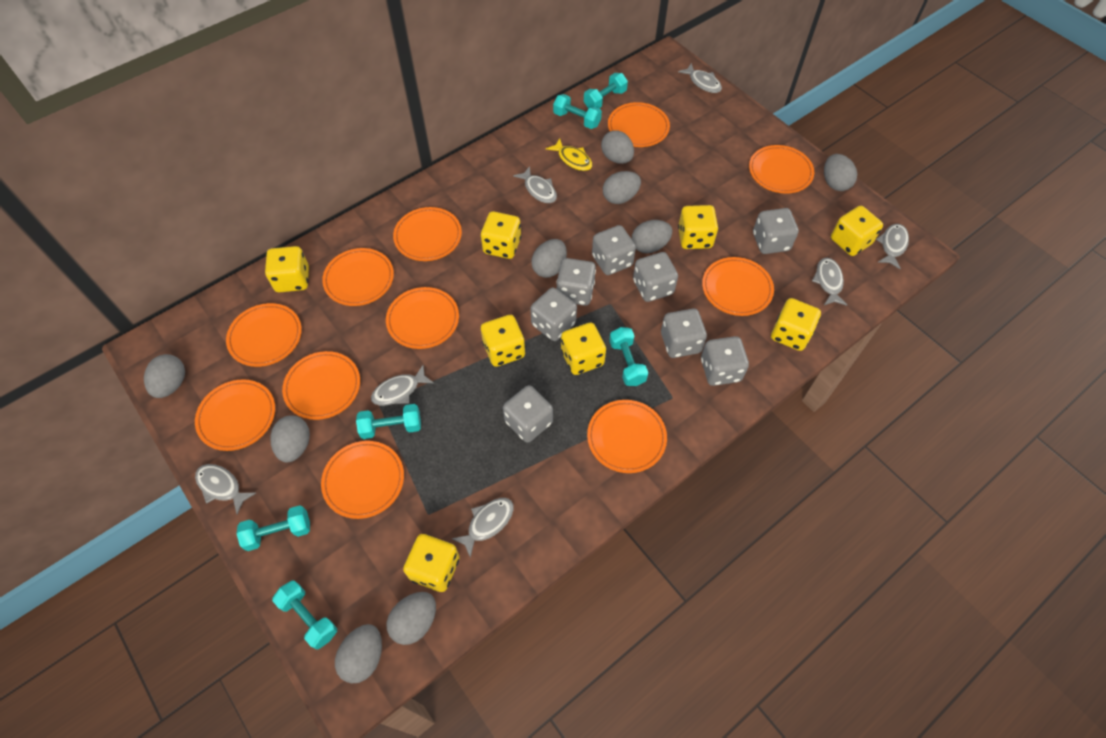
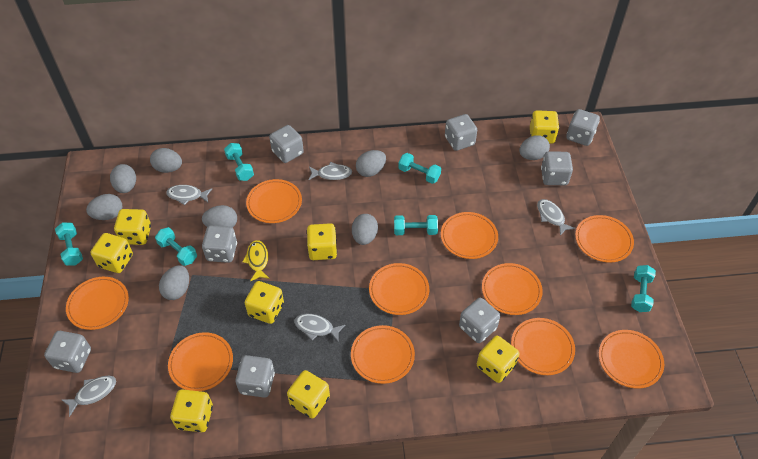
grey egg: [144,354,185,398] [270,415,310,462] [335,624,382,683] [387,592,436,645] [531,239,567,278] [601,130,634,164] [603,171,641,204] [632,220,672,253] [824,154,857,191] = 9 -> [86,194,122,220] [110,164,136,193] [150,148,182,173] [159,265,189,300] [202,205,237,228] [352,214,378,245] [356,150,386,177] [519,135,550,160] = 8
grey fish: [195,464,256,514] [371,365,434,405] [451,498,514,558] [513,166,557,203] [678,63,722,93] [812,258,847,306] [876,224,909,269] = 7 -> [62,376,116,417] [166,185,212,205] [294,314,345,342] [309,162,352,180] [537,199,575,236] = 5
orange plate: [195,379,275,451] [226,303,302,367] [282,351,360,420] [321,441,404,519] [322,248,394,306] [386,287,459,349] [393,207,462,261] [587,400,667,473] [608,102,670,147] [702,257,774,316] [749,145,814,194] = 11 -> [66,277,129,330] [168,332,233,391] [246,179,302,223] [351,325,415,384] [369,263,429,315] [441,212,498,259] [482,263,543,315] [511,318,575,375] [575,215,634,263] [599,330,664,388] = 10

